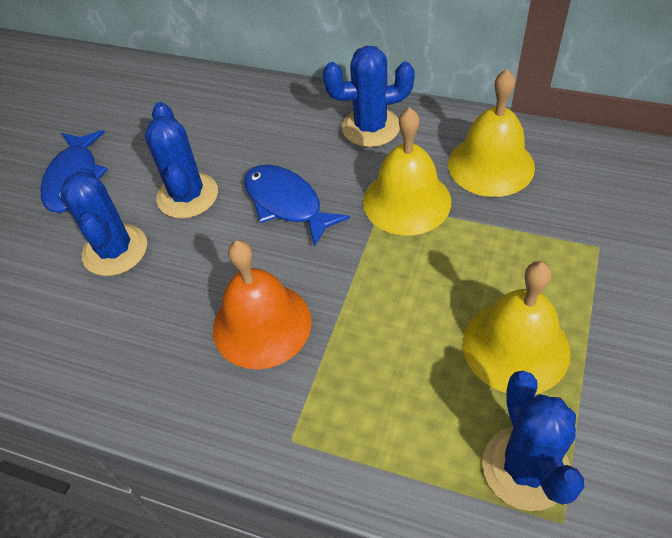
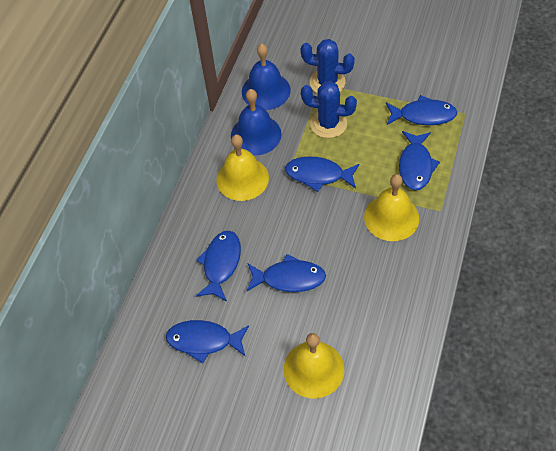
blue bell: none = 0 -> [231,89,282,155] [242,44,291,110] = 2
blue cactus: [60,167,147,276] [145,102,218,218] [323,46,415,147] [482,371,584,511] = 4 -> [301,39,355,93] [301,81,357,138] = 2
blue fish: [40,130,108,213] [244,165,350,247] = 2 -> [166,320,249,364] [196,231,241,302] [247,254,326,292] [285,156,359,192] [386,95,457,125] [399,131,440,190] = 6
orange bell: [213,240,312,369] = 1 -> none = 0

